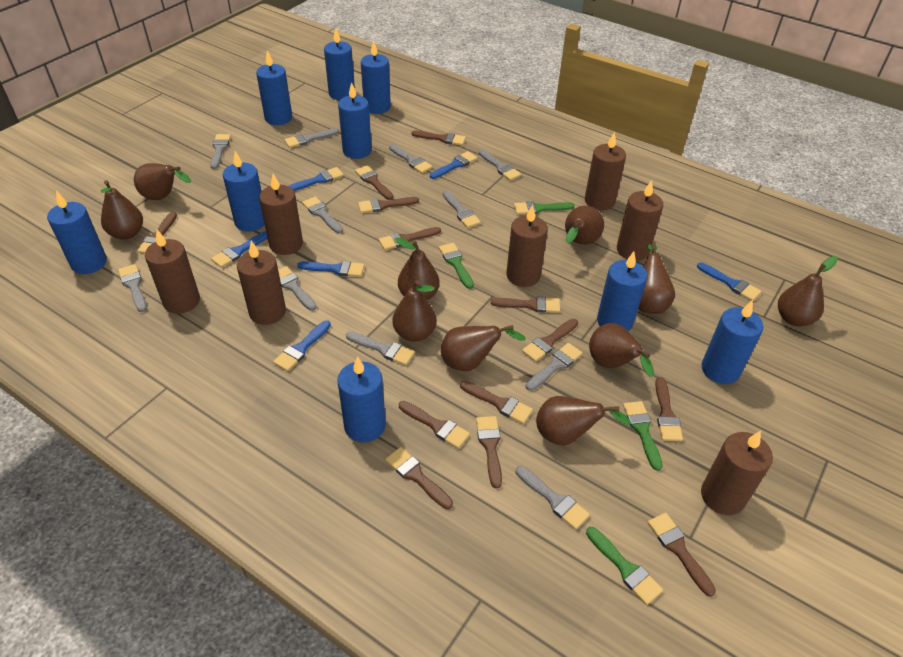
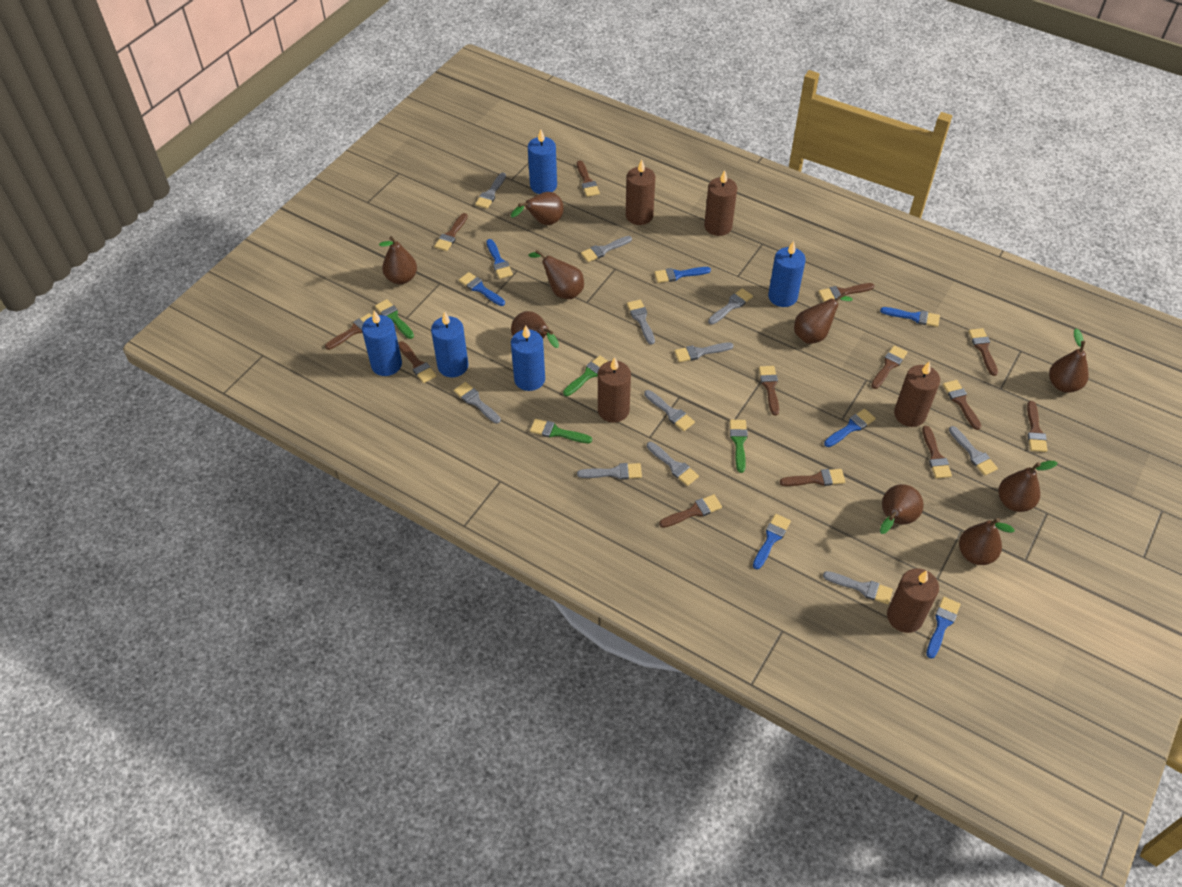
blue brush: [211,231,267,268] [273,320,331,371] [289,167,344,191] [297,261,364,277] [430,151,478,179] [697,262,761,301] = 6 -> [459,272,505,306] [486,239,513,279] [654,267,711,283] [753,514,791,569] [824,409,876,447] [880,307,940,327] [926,597,960,659] = 7
blue candle: [47,191,107,274] [223,151,265,232] [256,51,292,125] [324,29,355,100] [337,356,386,443] [338,82,372,159] [361,40,391,114] [597,252,647,331] [701,300,763,384] = 9 -> [362,311,402,376] [431,311,468,377] [511,325,545,391] [528,129,557,194] [768,241,806,307] = 5
brown candle: [145,230,200,314] [237,241,286,325] [259,174,303,255] [506,205,548,287] [585,132,626,210] [617,180,663,261] [701,431,773,515] = 7 -> [598,357,631,423] [626,159,655,225] [704,170,737,236] [887,568,939,633] [894,361,940,427] = 5
brown pear: [101,180,143,240] [134,163,191,200] [393,280,437,342] [395,237,440,300] [441,325,526,371] [536,396,631,445] [565,206,604,245] [589,323,654,377] [638,241,675,314] [778,256,838,326] = 10 -> [379,236,417,284] [511,192,564,225] [511,311,559,348] [529,250,584,299] [794,293,853,344] [880,484,924,534] [959,518,1014,565] [998,461,1057,512] [1049,328,1089,393] = 9

